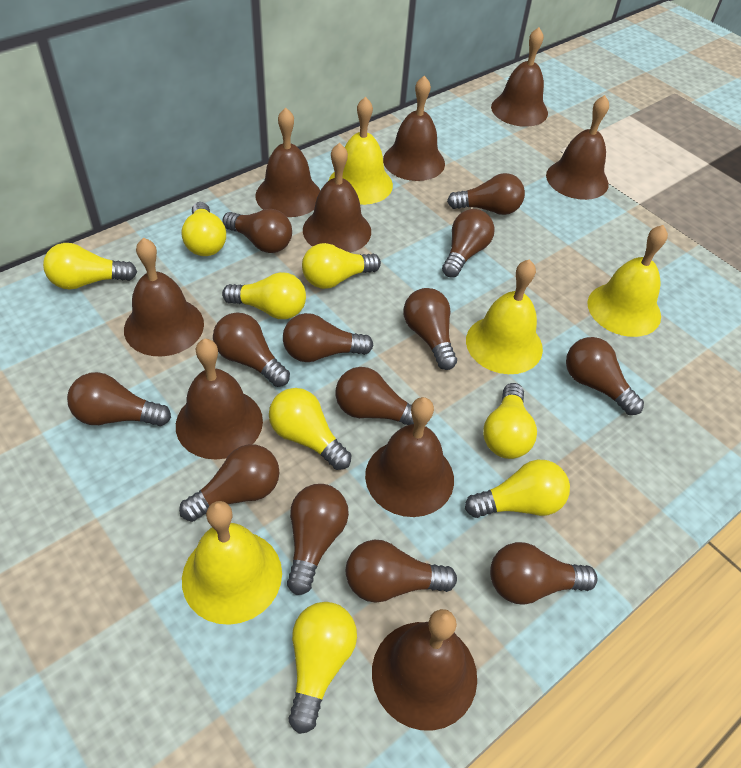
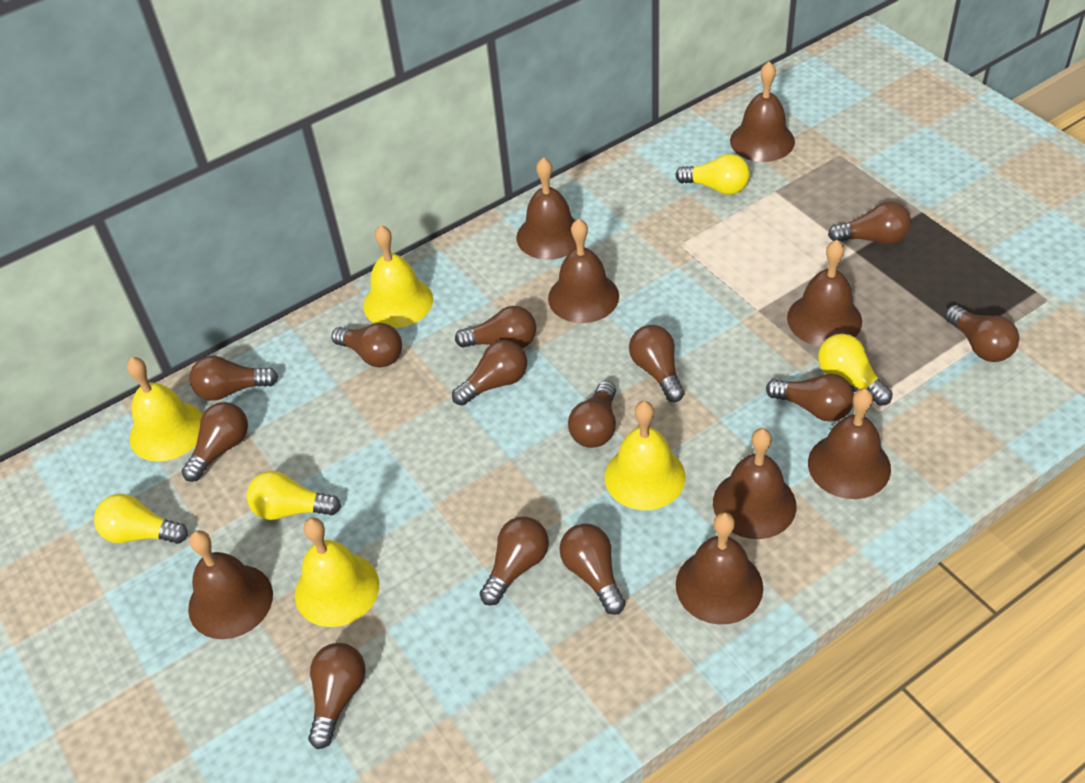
brown bell: [124,238,204,356] [176,339,263,460] [255,108,320,217] [303,143,371,253] [365,397,454,517] [372,609,477,731] [383,75,445,181] [491,27,548,127] [546,95,609,200] = 9 -> [188,530,273,639] [517,157,577,260] [548,219,619,323] [676,512,763,625] [713,428,797,539] [730,61,795,162] [787,240,862,346] [808,388,891,499] = 8
yellow light bulb: [43,243,137,289] [181,202,226,256] [222,272,306,319] [269,388,351,470] [288,602,357,734] [302,243,381,289] [465,460,570,518] [483,383,537,459] = 8 -> [94,494,188,544] [246,471,341,520] [676,154,750,195] [818,334,893,406] = 4

